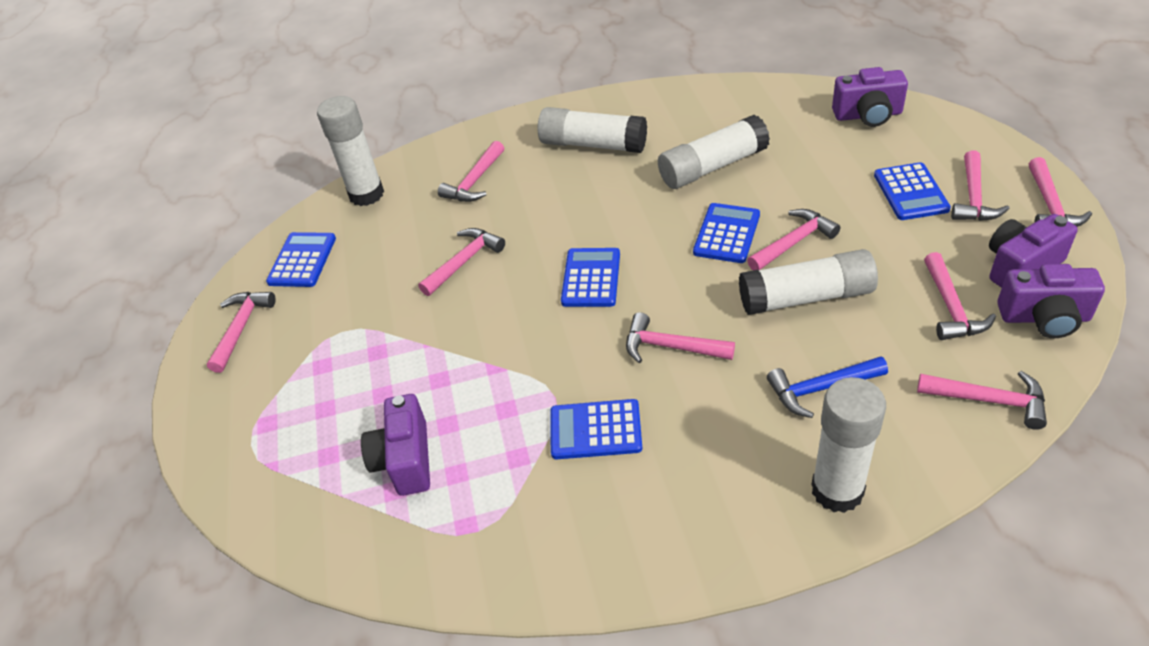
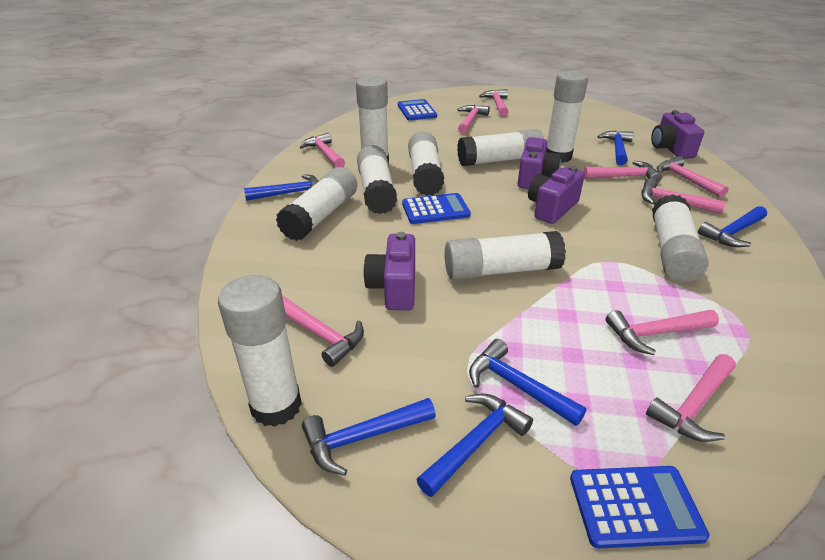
blue calculator: [266,232,336,287] [550,399,642,459] [561,248,620,307] [693,203,760,263] [874,162,951,220] = 5 -> [398,99,437,120] [402,193,471,224] [570,466,709,549] = 3
blue hammer: [767,356,888,418] = 1 -> [244,174,319,201] [302,398,436,476] [416,394,533,497] [469,339,587,426] [597,131,634,165] [698,206,767,247] = 6
white glue stick: [317,96,384,206] [537,107,647,153] [658,115,770,189] [739,249,878,315] [811,377,886,513] = 5 -> [218,275,302,427] [276,167,357,241] [356,76,389,163] [357,145,397,214] [408,131,444,196] [444,231,566,280] [457,129,544,166] [546,71,588,163] [652,194,708,282] = 9

